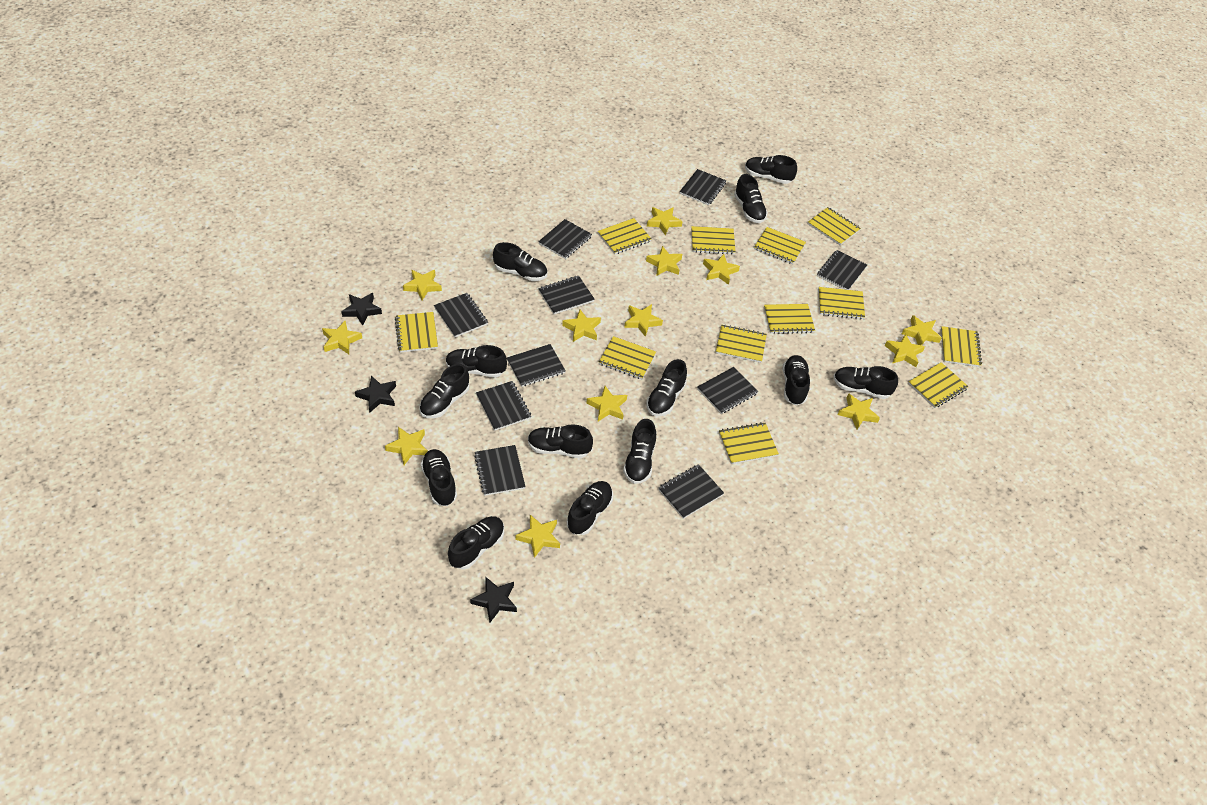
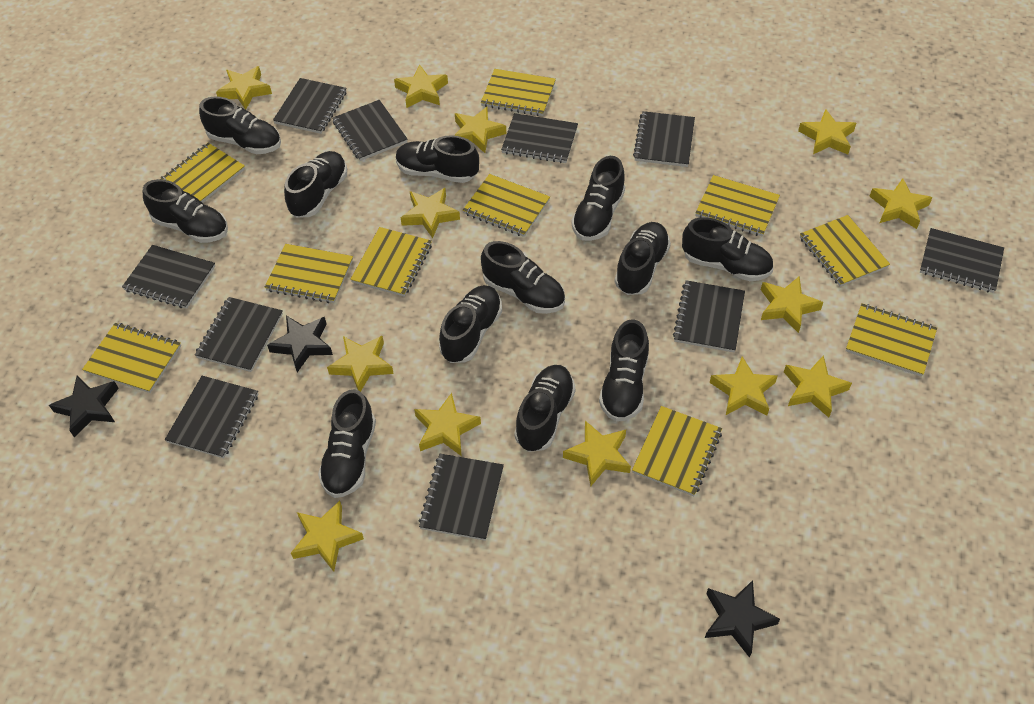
black shoe: [419,364,470,418] [421,449,457,506] [446,345,507,378] [448,516,504,569] [493,242,547,281] [528,424,593,458] [567,481,613,535] [623,419,656,484] [646,359,687,416] [734,174,768,223] [745,155,797,184] [782,355,810,405] [834,366,898,399] = 13 -> [143,179,228,243] [199,97,281,154] [284,151,347,218] [318,389,376,498] [396,135,479,183] [439,285,502,363] [481,241,565,314] [514,365,576,452] [571,156,625,241] [599,319,649,422] [614,222,671,295] [682,217,773,281] = 12
yellow notebook: [395,312,438,352] [598,218,651,254] [599,336,656,380] [691,226,736,255] [716,324,767,363] [719,422,779,464] [754,227,806,264] [764,304,815,334] [808,207,861,245] [818,287,865,319] [908,362,969,408] [941,326,982,367] = 12 -> [82,323,181,393] [161,143,245,203] [265,244,353,303] [350,227,432,297] [463,174,550,237] [481,69,556,116] [632,406,722,496] [695,175,780,236] [800,215,890,287] [846,303,937,377] = 10

